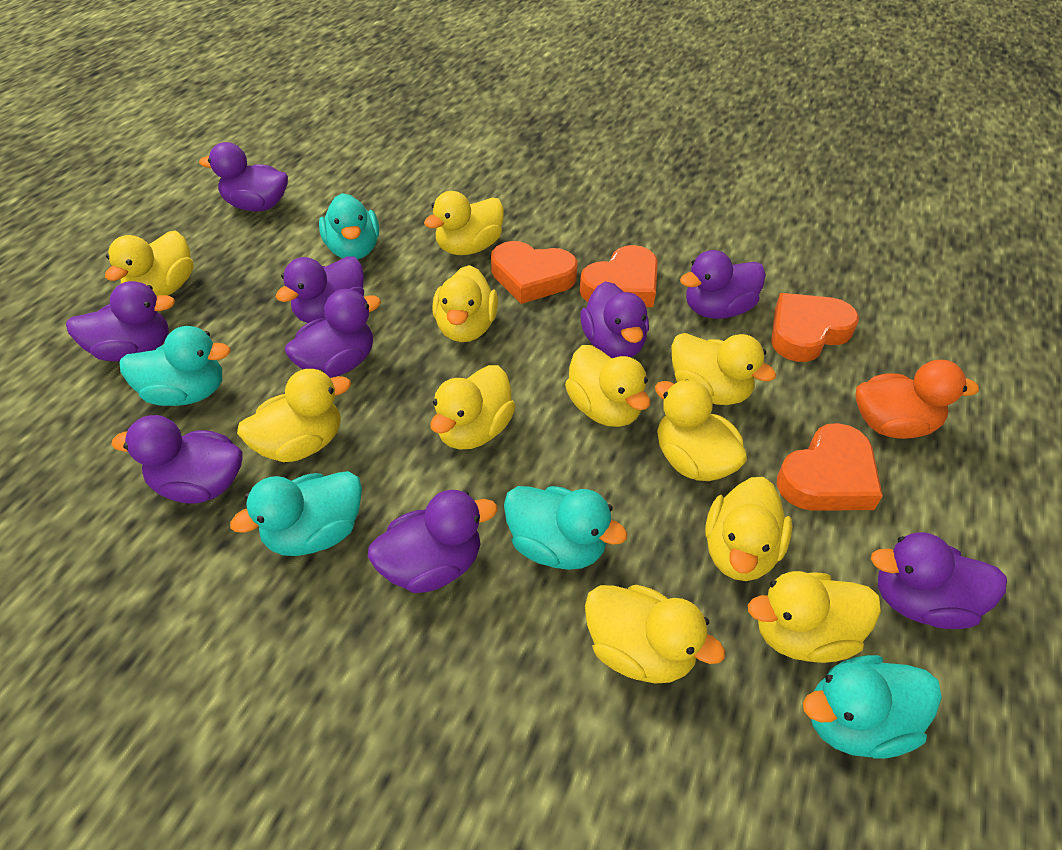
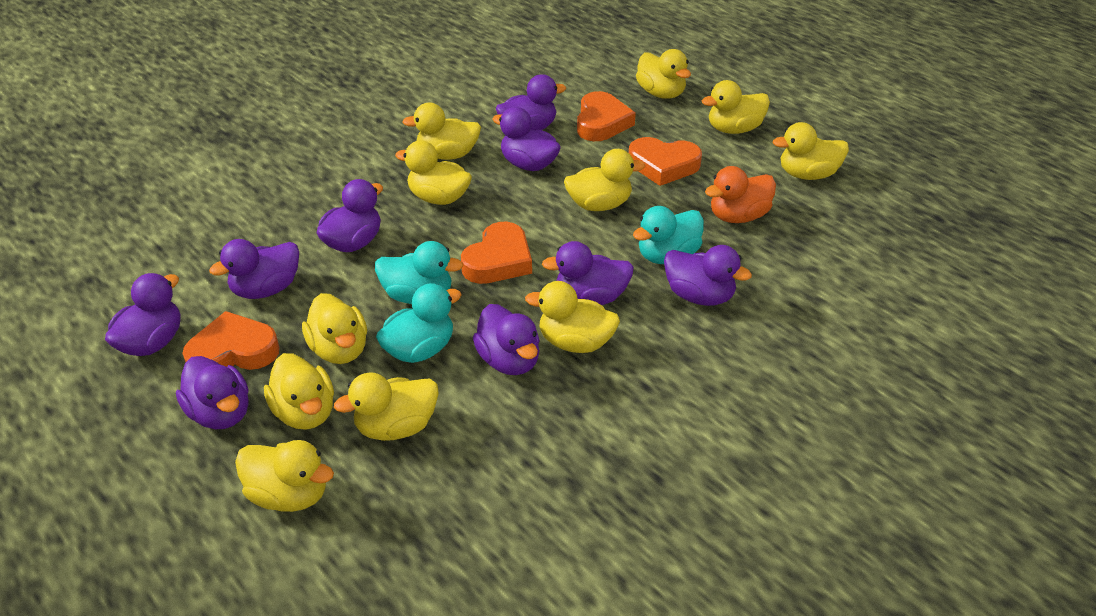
turquoise duck: [120,326,231,406] [230,471,362,556] [319,193,379,259] [504,486,627,570] [803,655,942,759] = 5 -> [375,241,463,304] [376,283,462,363] [633,206,704,264] = 3

